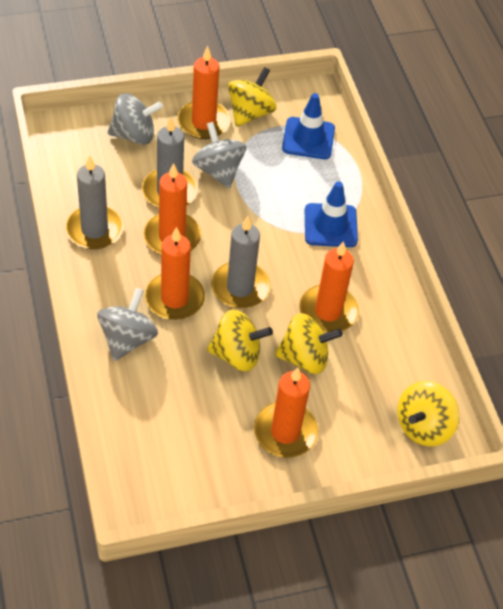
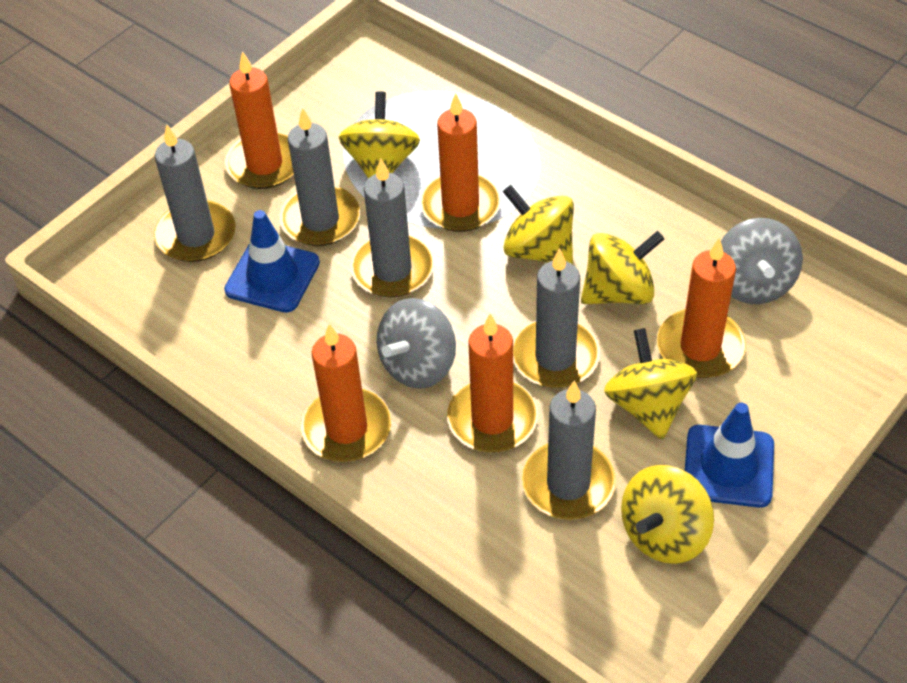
grey candle: [65,155,123,249] [142,117,198,208] [211,216,270,308] = 3 -> [154,124,236,262] [279,107,360,246] [350,159,434,297] [513,248,600,388] [522,381,616,520] = 5
grey spinning top: [97,288,158,361] [108,93,163,145] [192,122,246,188] = 3 -> [377,298,456,389] [721,218,803,304] = 2
yellow spinning top: [207,309,273,371] [228,67,276,127] [275,313,343,374] [397,381,459,446] = 4 -> [339,91,420,179] [503,185,574,264] [581,231,664,304] [604,328,697,440] [621,465,714,564] = 5

